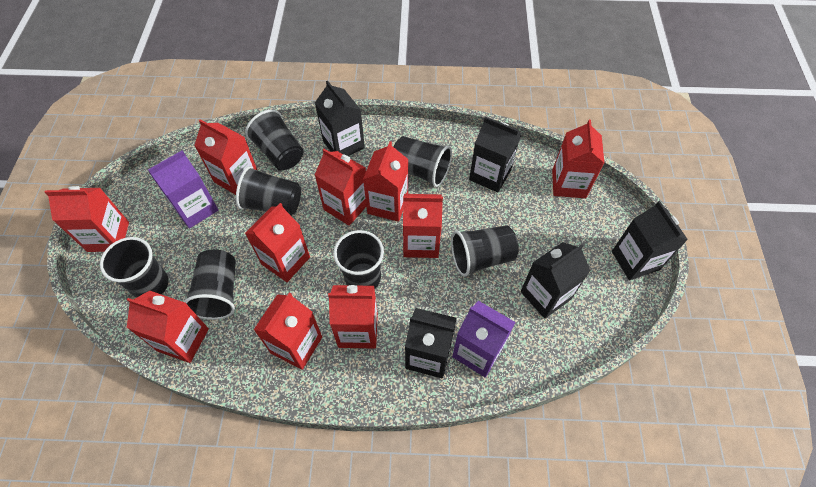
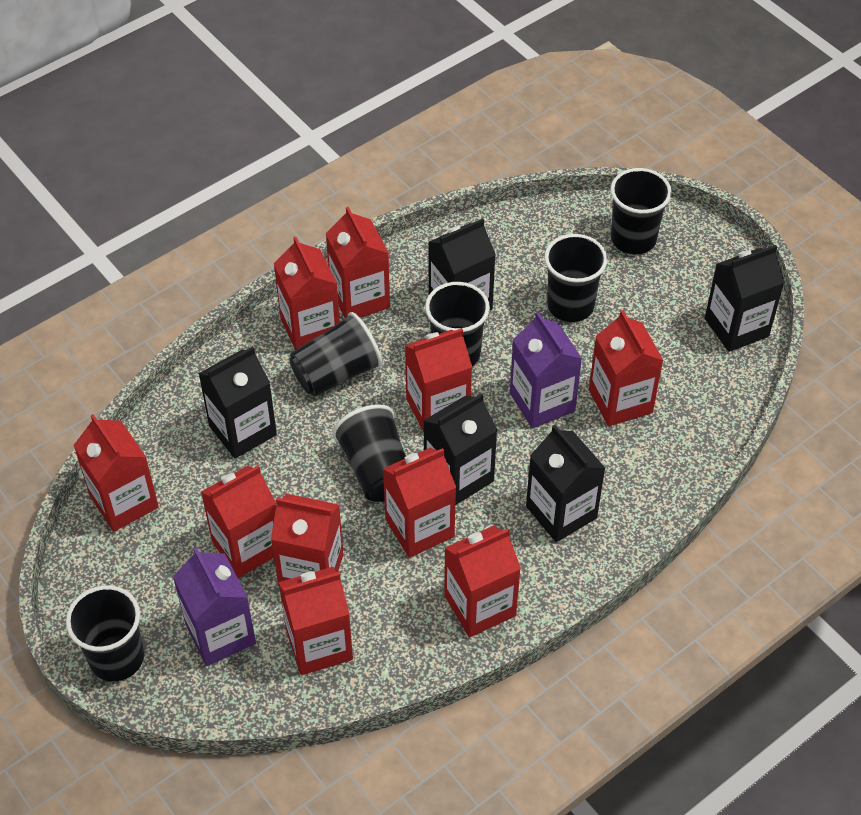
black cup: [100,237,169,298] [184,249,236,320] [236,166,301,216] [245,110,303,170] [334,230,384,289] [393,136,452,187] [451,225,519,277] = 7 -> [66,585,144,682] [289,312,383,396] [333,404,406,502] [425,282,490,366] [544,234,608,322] [610,168,672,254] = 6

